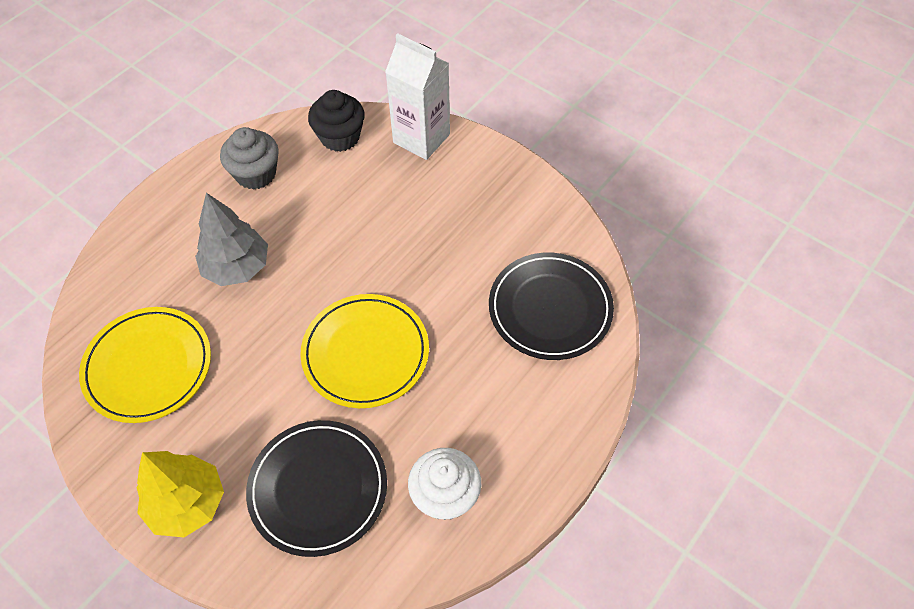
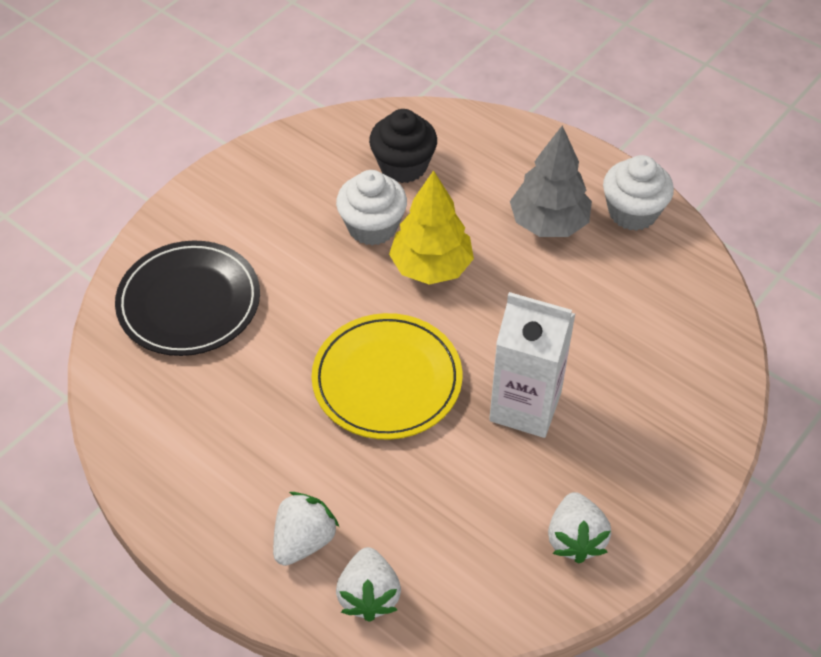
black plate: [246,420,387,557] [489,253,614,360] = 2 -> [115,240,260,356] = 1
grey cupcake: [220,127,279,190] = 1 -> none = 0
white cupcake: [408,448,481,520] = 1 -> [336,170,407,246] [603,155,674,231] = 2
white strawberry: none = 0 -> [273,492,339,566] [336,547,401,622] [548,492,611,564] = 3
yellow plate: [79,307,211,423] [300,294,429,408] = 2 -> [311,313,462,440] = 1

